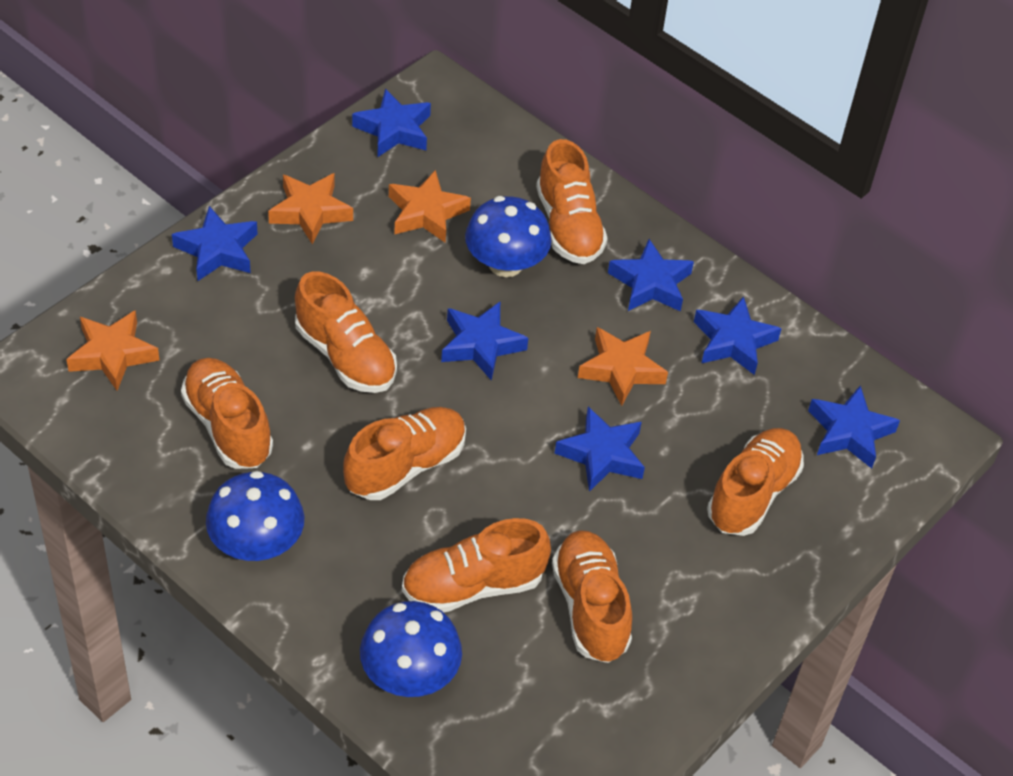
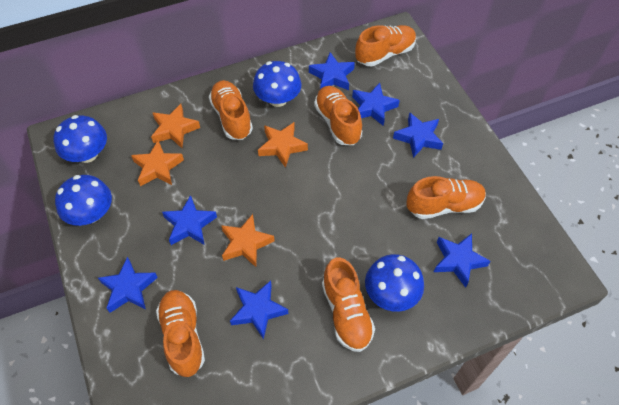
blue mushroom: [206,471,304,561] [360,601,462,697] [465,196,551,277] = 3 -> [54,115,107,163] [55,175,112,226] [253,61,301,107] [365,254,424,312] = 4
orange shoe: [181,358,273,469] [295,271,397,393] [344,407,466,500] [402,518,551,612] [536,139,608,264] [552,530,632,663] [707,428,804,536] = 7 -> [156,290,205,377] [209,80,253,140] [314,86,362,145] [322,257,375,352] [355,25,416,66] [406,176,486,219] = 6

